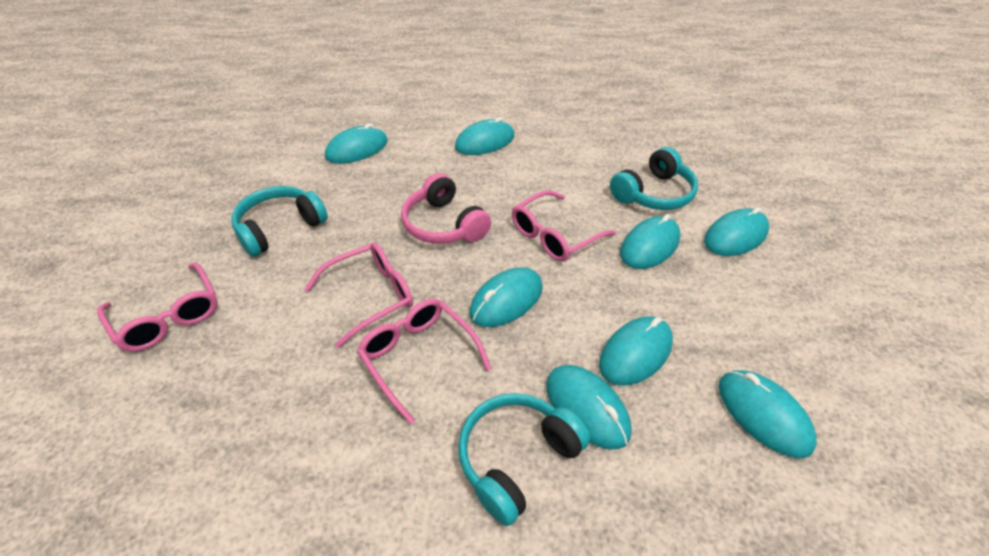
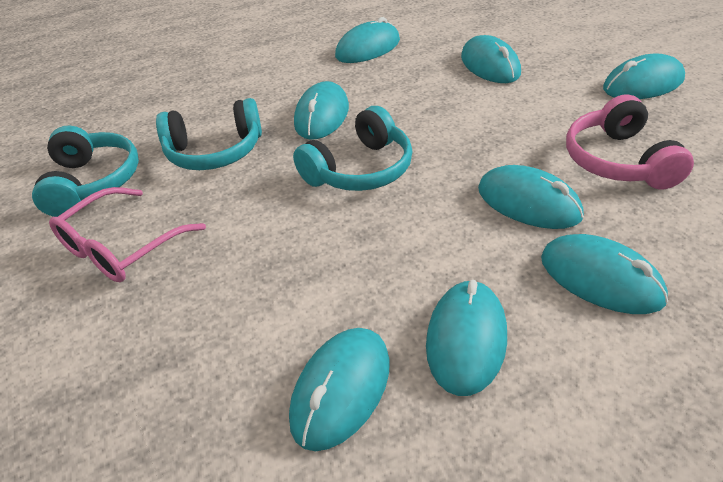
pink glasses: [97,263,218,352] [305,242,413,348] [357,298,492,424] [512,190,616,262] = 4 -> [49,187,206,282] = 1

